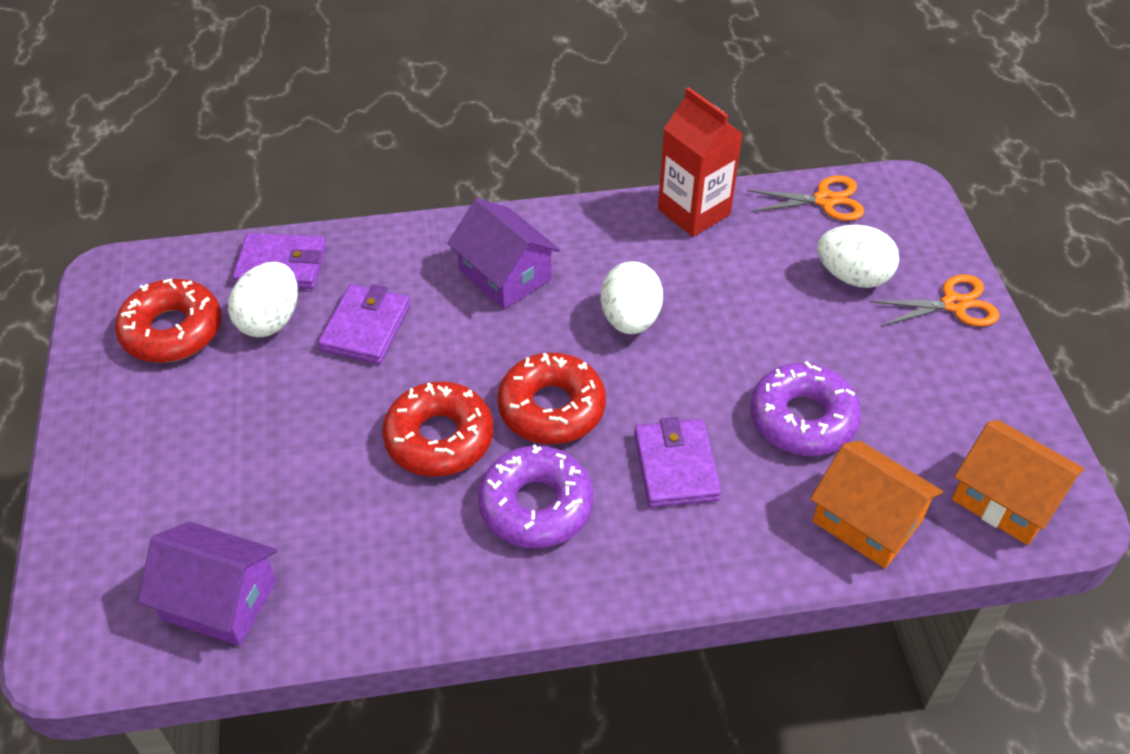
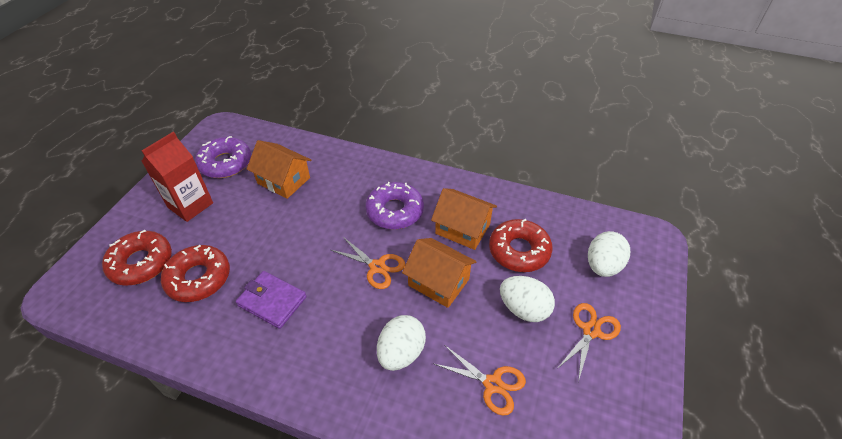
orange house: [810,441,943,568] [952,420,1084,545] = 2 -> [247,140,311,199] [402,238,477,308] [431,188,497,250] = 3
orange scissors: [747,176,864,221] [870,274,999,327] = 2 -> [331,237,405,289] [434,345,526,416] [557,303,621,382] = 3
purple house: [138,522,277,646] [447,198,560,309] = 2 -> none = 0
purple wallet: [233,233,326,289] [318,284,410,364] [634,417,721,508] = 3 -> [236,271,306,329] = 1

